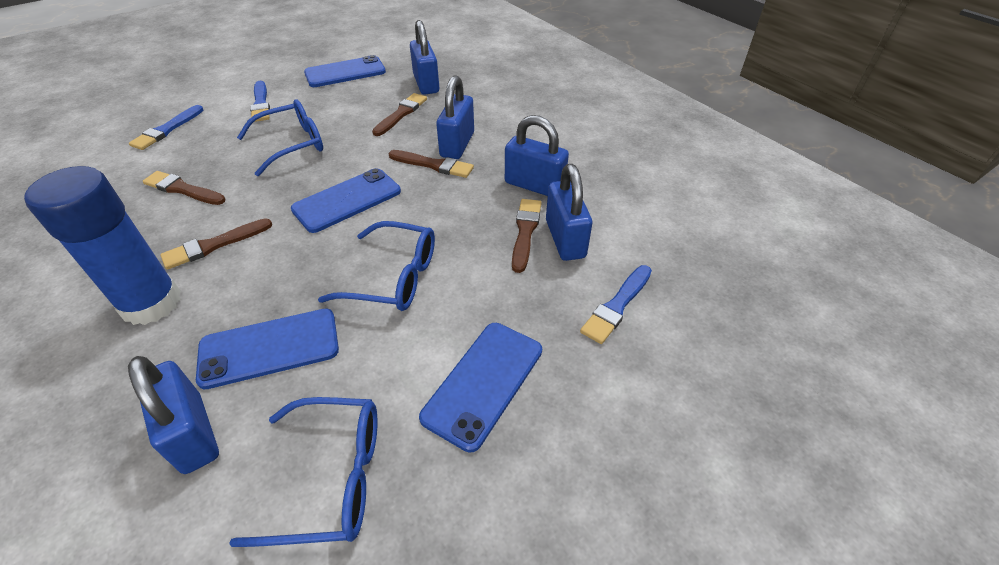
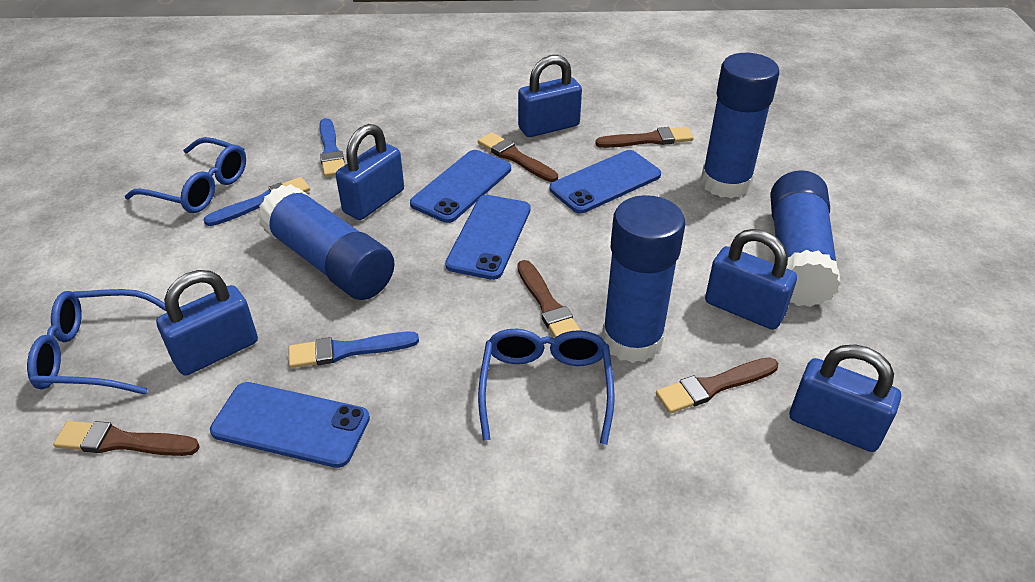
blue glue stick: [24,166,181,325] = 1 -> [257,184,395,300] [602,195,685,363] [701,53,779,198] [770,170,841,307] = 4

